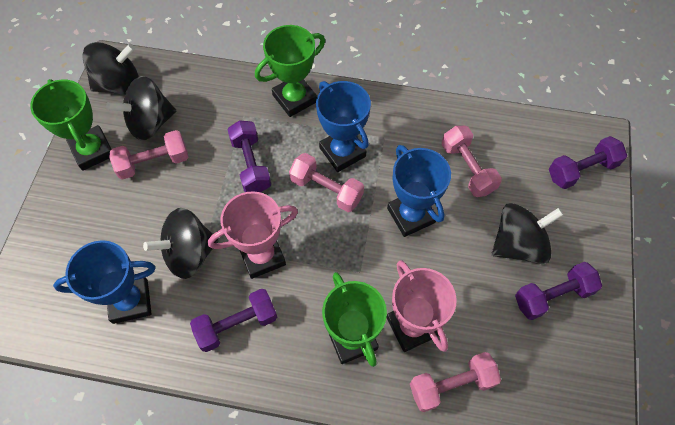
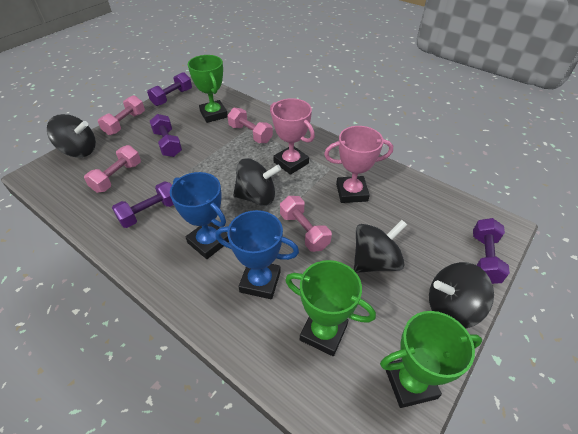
blue trophy: [53,240,156,324] [316,81,371,172] [387,145,451,237] = 3 -> [170,172,229,259] [215,210,299,299] = 2

